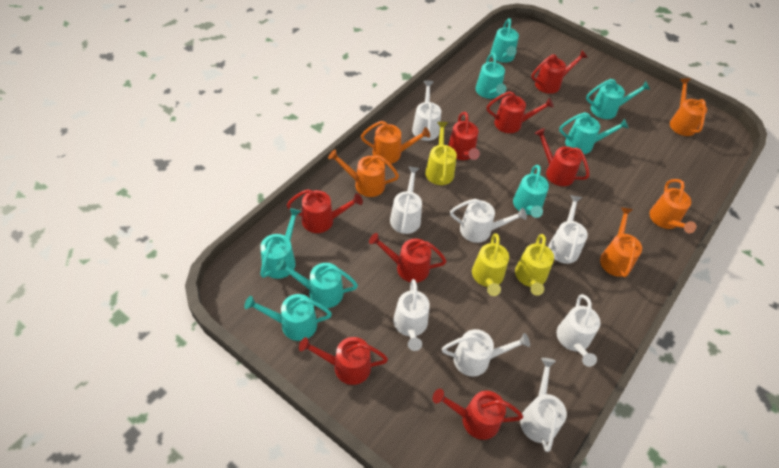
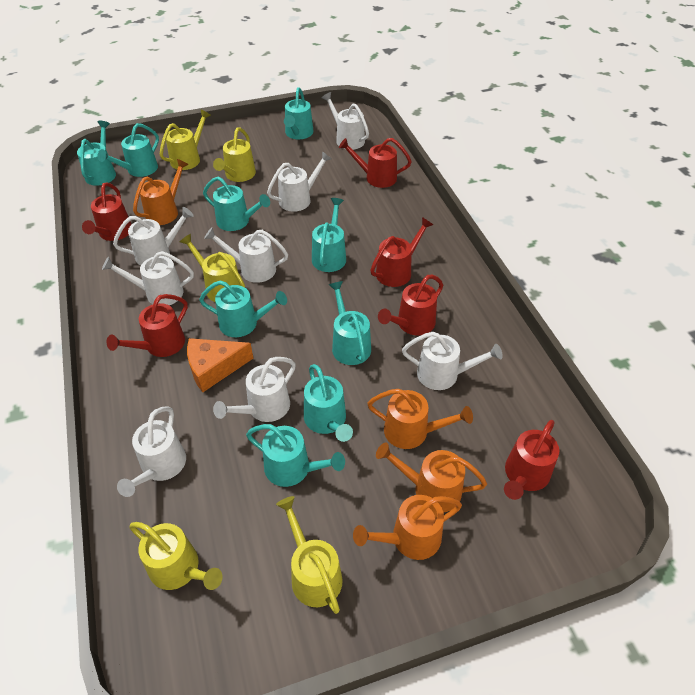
orange cheese: none = 0 -> [187,338,254,392] = 1
orange watering can: [328,150,399,197] [361,121,430,164] [600,207,642,277] [650,179,696,233] [670,78,707,136] = 5 -> [133,159,189,225] [353,495,462,560] [367,389,473,449] [376,442,487,512] = 4
red watering can: [287,189,363,233] [299,337,388,385] [369,233,446,283] [433,389,523,440] [448,112,480,160] [487,91,554,133] [531,50,588,94] [534,128,590,186] = 8 -> [82,182,132,241] [106,294,188,357] [339,138,412,188] [370,217,433,287] [378,275,443,335] [504,420,559,500] = 6
turquoise watering can: [244,294,332,341] [260,208,302,279] [276,258,358,308] [476,53,506,99] [490,18,519,63] [513,165,549,218] [559,112,628,154] [586,79,650,119] = 8 -> [77,121,116,186] [98,123,159,177] [199,280,287,337] [203,177,270,231] [246,424,345,487] [284,87,313,139] [304,364,353,442] [312,198,346,272] [329,281,371,365] = 9
yellow watering can: [425,122,457,185] [472,233,509,296] [515,234,554,296] = 3 -> [129,522,223,590] [160,109,211,170] [180,234,245,302] [213,127,256,182] [276,496,343,614] = 5

